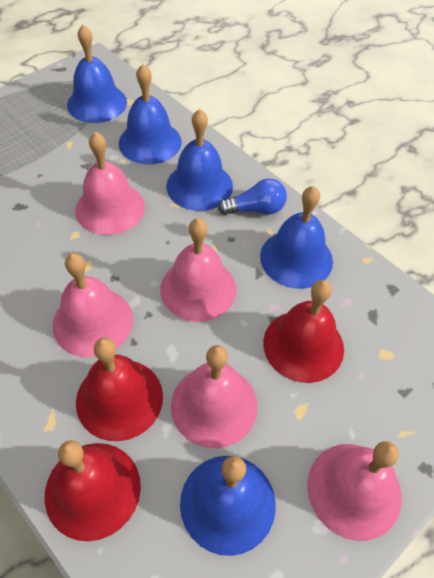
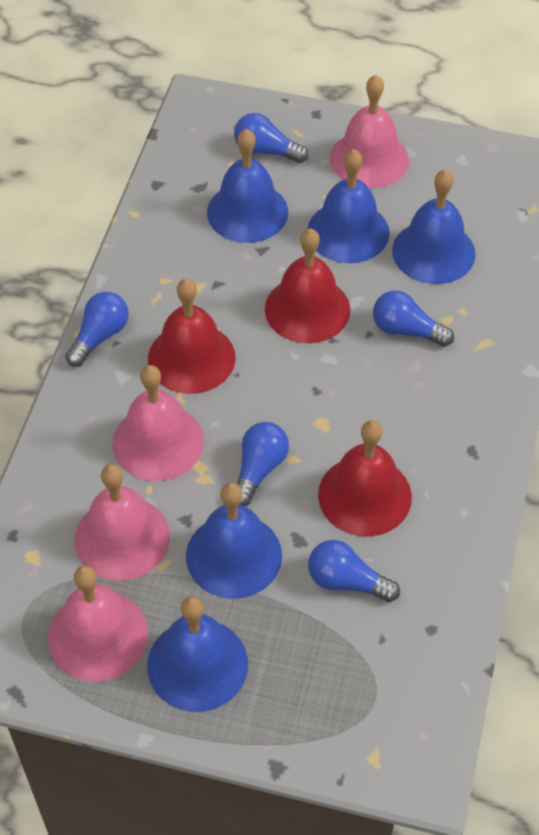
blue light bulb: [218,178,287,215] = 1 -> [65,292,129,367] [234,113,308,163] [236,422,289,506] [308,540,400,602] [373,290,454,347] = 5
pink bell: [52,253,133,357] [75,132,145,235] [160,218,236,322] [171,345,257,448] [307,441,402,541] = 5 -> [48,565,148,682] [75,464,170,580] [112,365,204,481] [330,75,409,188] = 4

